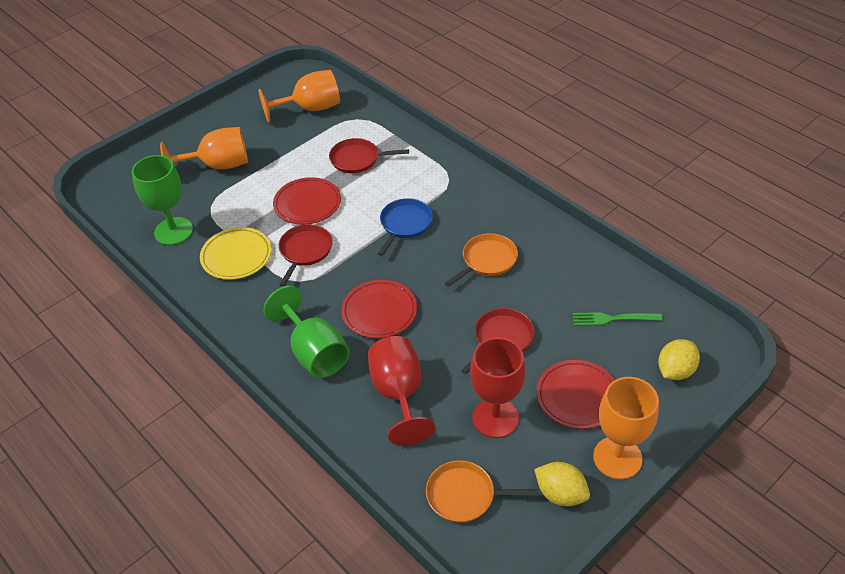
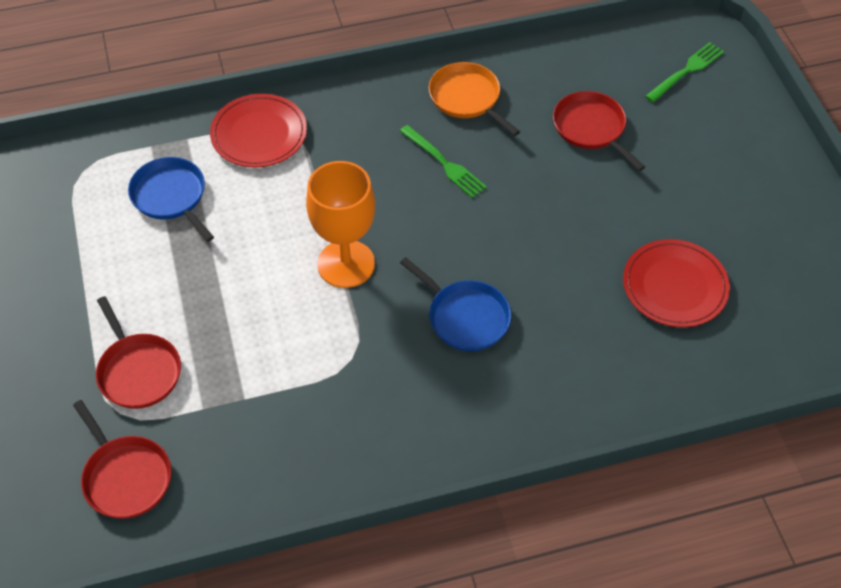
blue pan: [377,198,433,256] = 1 -> [128,157,214,242] [400,257,511,351] = 2
green fork: [572,312,663,326] = 1 -> [400,125,487,198] [645,42,724,102] = 2
green goblet: [132,155,193,245] [263,286,350,378] = 2 -> none = 0
orange goblet: [160,127,248,169] [258,70,340,123] [593,377,659,479] = 3 -> [306,161,375,288] = 1
orange pan: [426,460,537,523] [445,233,518,287] = 2 -> [429,62,520,136] = 1
red goblet: [368,336,435,446] [470,337,526,438] = 2 -> none = 0
red plate: [273,177,341,225] [341,280,417,338] [536,360,615,429] = 3 -> [210,94,307,168] [623,239,730,327] = 2
yellow lemon: [534,462,590,506] [658,339,700,380] = 2 -> none = 0
yellow plate: [200,227,272,280] = 1 -> none = 0

